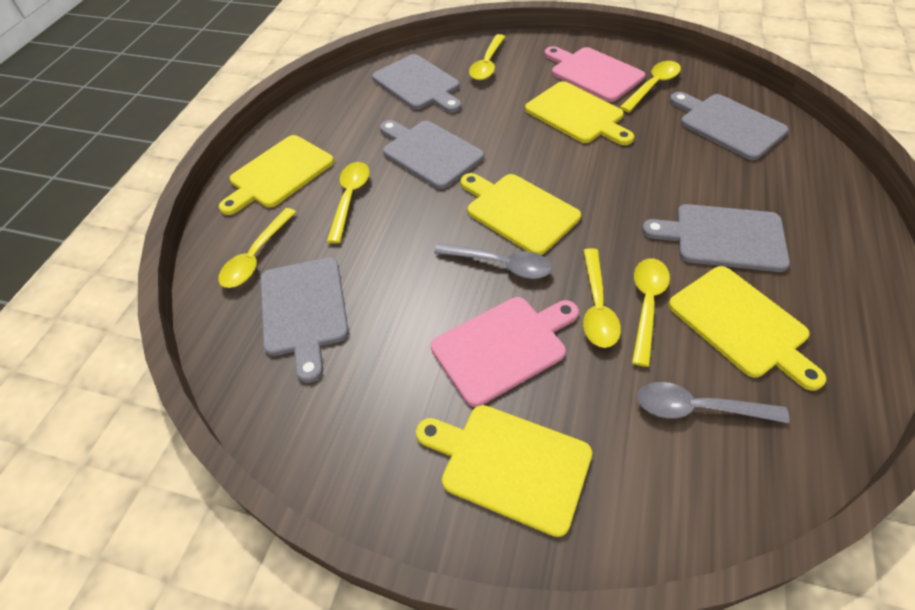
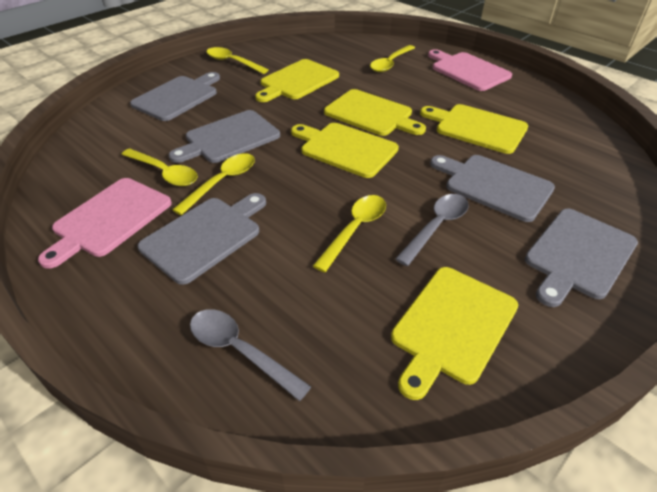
yellow spoon: [218,208,296,288] [326,162,370,244] [469,34,505,80] [583,248,621,348] [620,61,681,112] [632,258,670,367] = 6 -> [121,149,198,186] [172,153,255,216] [206,47,268,74] [313,195,386,273] [370,45,415,72] = 5

